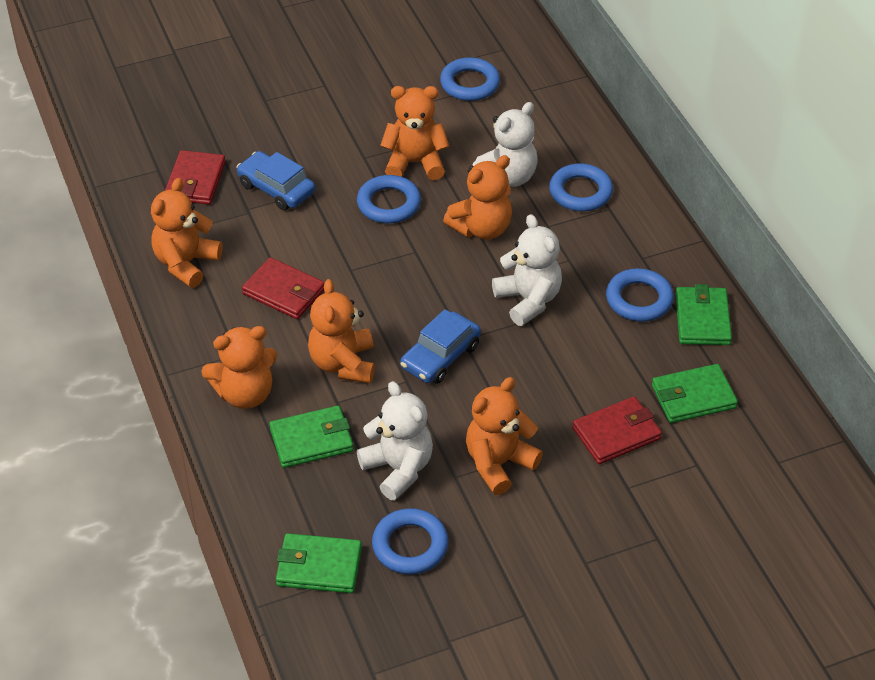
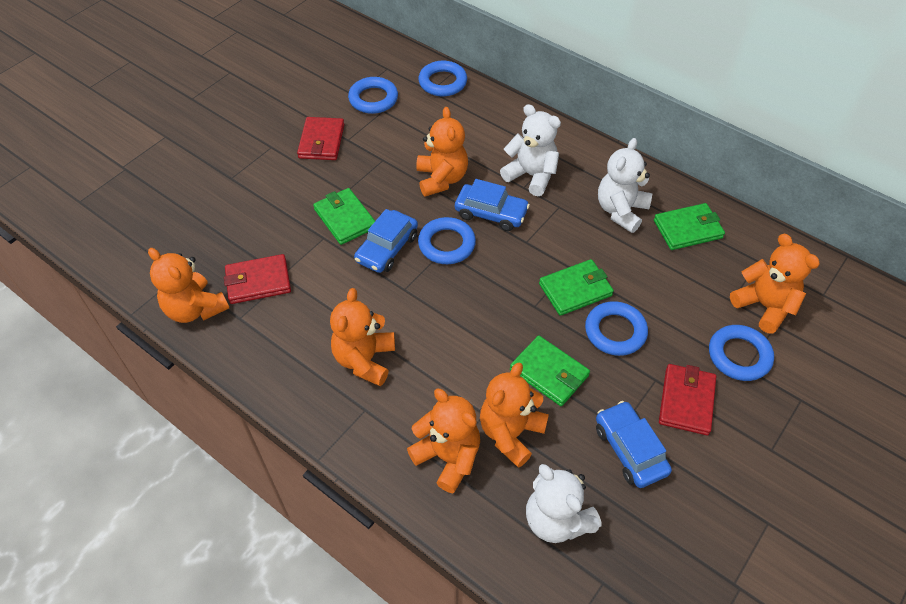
blue car: [237,151,315,210] [400,309,481,384] = 2 -> [354,209,418,273] [455,179,530,231] [596,401,672,488] = 3

